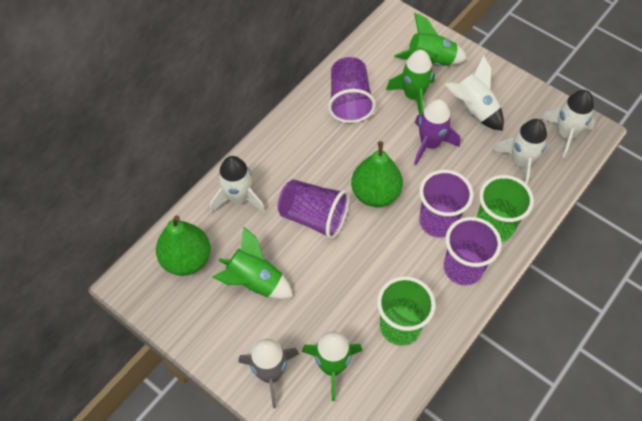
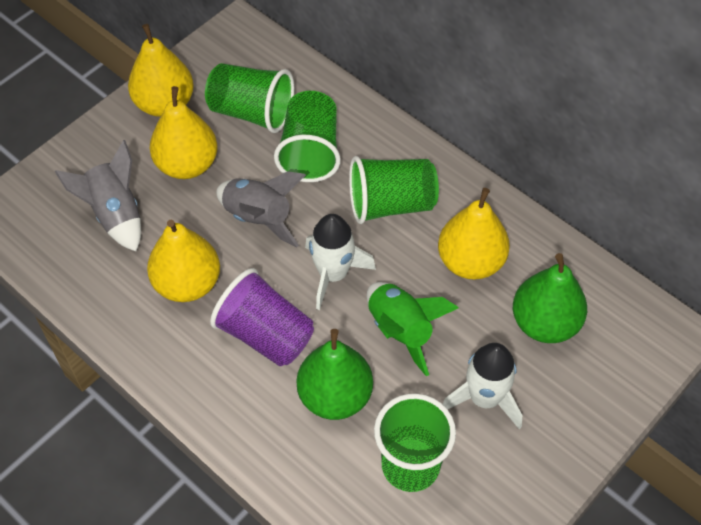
green cup: [377,276,436,346] [477,175,534,242] = 2 -> [205,63,294,133] [274,91,341,182] [349,156,439,224] [374,394,456,492] = 4
green rocket: [212,226,293,299] [302,332,362,401] [386,50,435,115] [394,13,467,66] = 4 -> [367,282,458,376] = 1
grey rocket: [238,339,299,408] = 1 -> [55,140,141,251] [216,171,306,247] = 2
purple cup: [278,179,349,240] [328,57,376,123] [419,170,474,238] [444,217,502,285] = 4 -> [210,268,314,366] = 1
purple rocket: [414,99,460,165] = 1 -> none = 0
white rocket: [210,156,265,213] [445,56,504,131] [493,119,548,184] [541,90,596,159] = 4 -> [305,214,376,310] [443,343,522,429] = 2
yellow pear: none = 0 -> [128,24,194,117] [147,220,220,302] [150,86,218,179] [438,188,510,280] = 4

